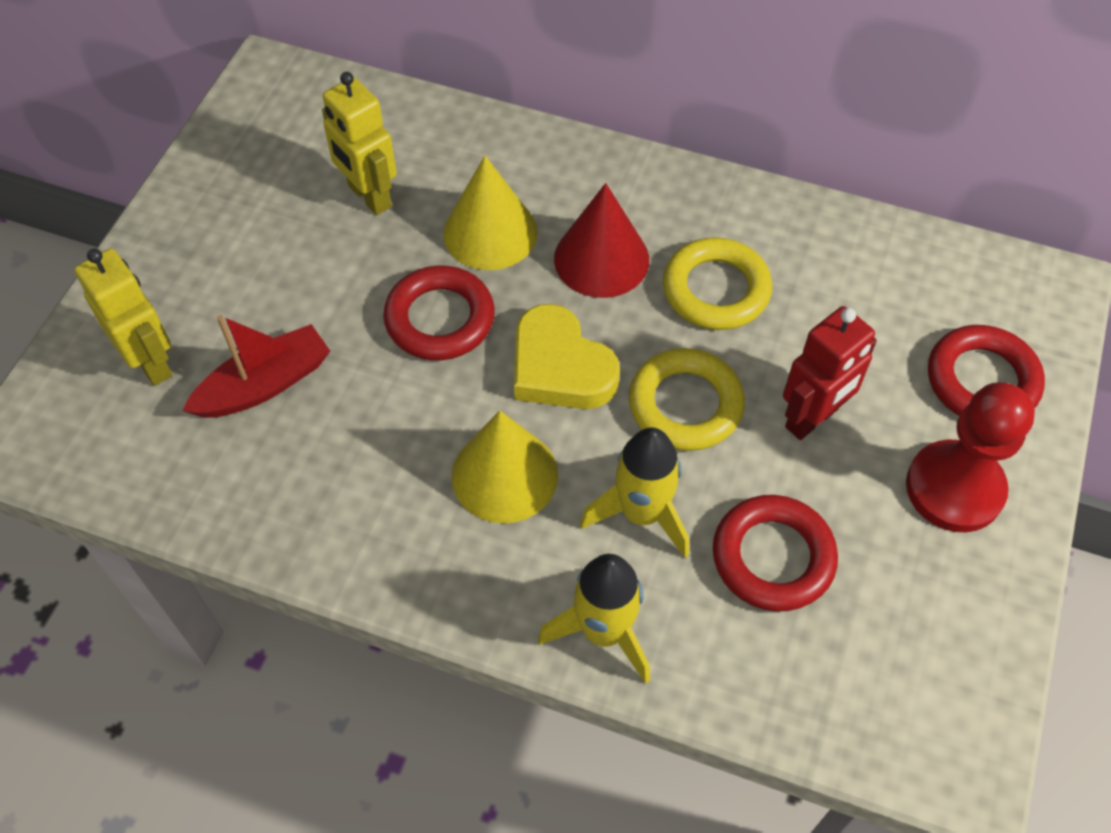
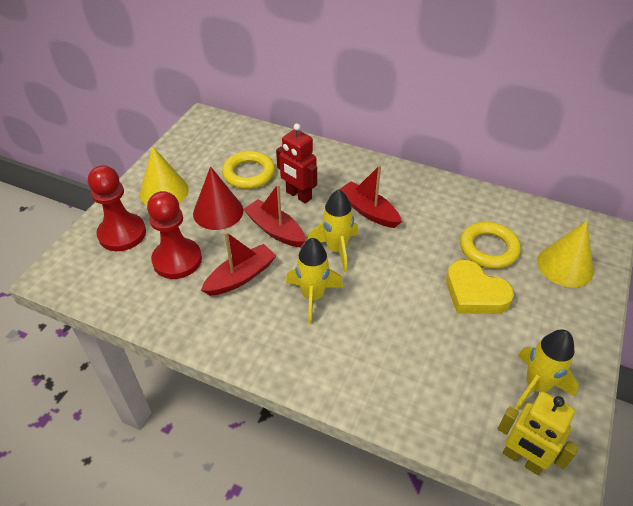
red boat: [182,315,330,418] = 1 -> [201,232,276,296] [243,184,306,247] [339,165,402,228] = 3
red pawn: [906,382,1035,532] = 1 -> [88,165,146,251] [147,191,202,279] = 2
red ring: [383,265,495,360] [713,495,838,611] [928,325,1045,416] = 3 -> none = 0
yellow robot: [74,248,172,386] [322,72,397,215] = 2 -> [497,391,579,475] = 1
yellow rocket: [538,554,650,684] [580,428,689,558] = 2 -> [286,238,343,324] [308,189,358,273] [514,329,579,410] = 3

